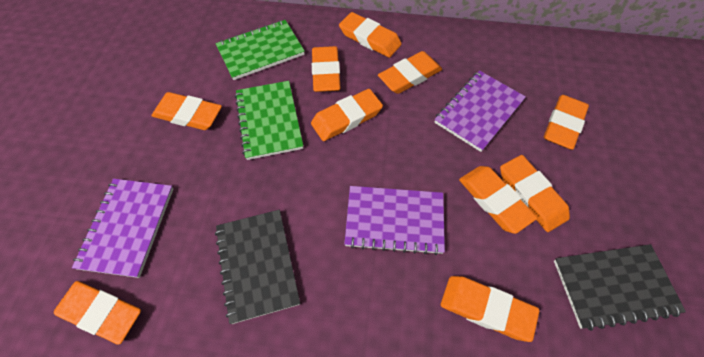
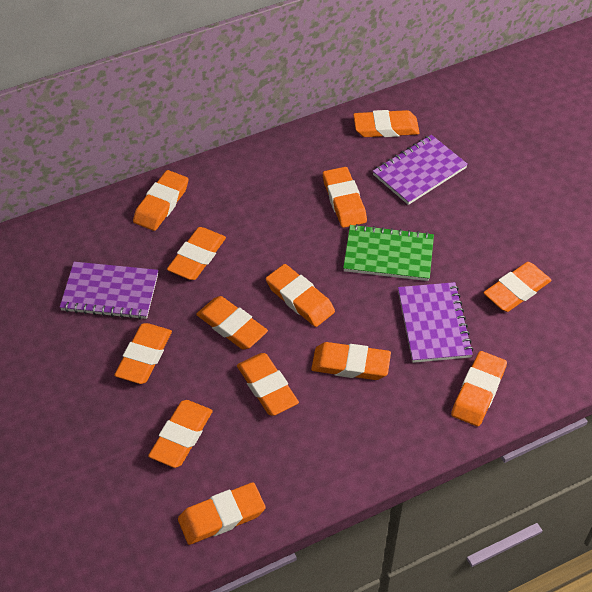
black notebook: [215,210,300,324] [554,244,686,331] = 2 -> none = 0
green notebook: [216,20,305,80] [235,81,303,160] = 2 -> [343,224,434,281] = 1
orange eraser: [54,281,141,345] [152,92,222,130] [311,89,383,141] [312,46,341,92] [339,12,402,58] [378,51,442,94] [441,276,539,342] [459,166,537,234] [500,155,570,232] [544,95,589,150] = 10 -> [114,323,172,384] [133,170,189,231] [148,400,213,468] [167,227,226,280] [178,482,266,545] [196,296,268,350] [237,353,299,416] [266,264,335,327] [311,342,391,380] [323,167,367,228] [353,110,420,137] [451,351,507,426] [483,262,552,312] = 13

